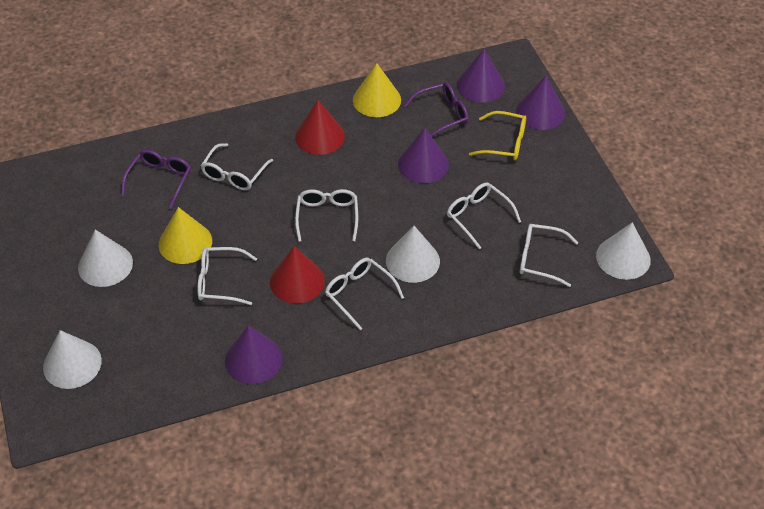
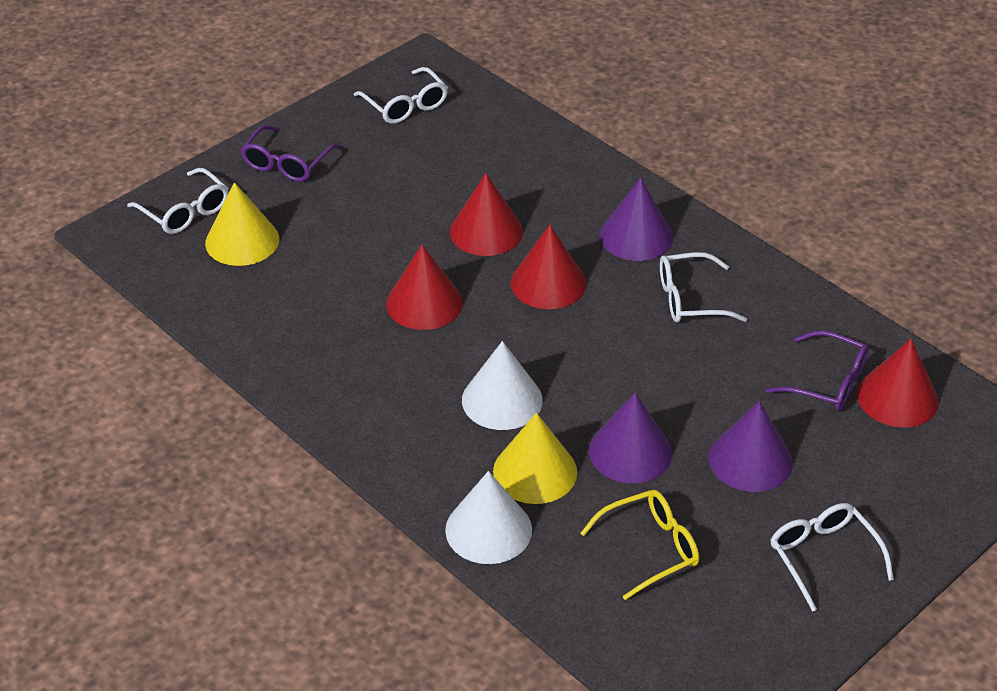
purple cone: [225,325,283,384] [398,128,449,183] [457,49,505,103] [516,76,565,130] = 4 -> [589,393,672,483] [600,178,673,261] [709,401,793,492] = 3
red cone: [270,246,325,304] [295,100,345,155] = 2 -> [386,244,463,330] [450,173,523,256] [510,224,586,309] [857,339,939,428] = 4
white cone: [43,330,102,389] [78,230,133,287] [386,226,440,283] [596,222,651,280] = 4 -> [445,471,532,564] [462,341,543,430] = 2
white glasses: [197,247,257,305] [201,143,273,190] [295,189,358,242] [325,258,404,330] [447,182,521,249] [520,224,578,287] = 6 -> [127,168,229,234] [354,67,448,124] [660,252,747,323] [771,503,894,612] = 4

